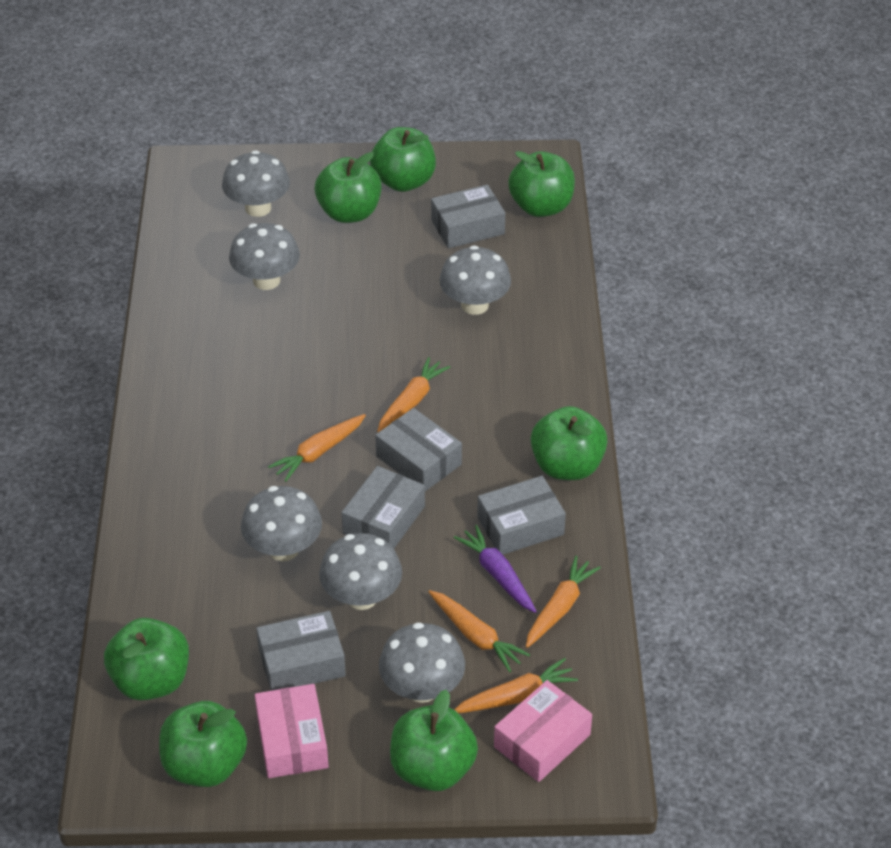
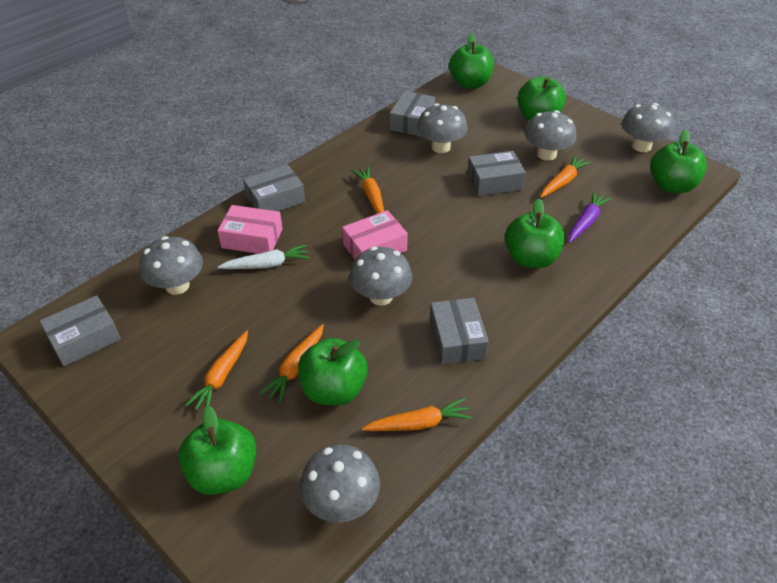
green apple: [104,618,189,700] [159,701,247,787] [315,152,382,223] [370,127,436,192] [390,690,478,791] [508,151,575,217] [531,406,608,480] = 7 -> [178,405,256,495] [298,338,368,405] [449,33,494,89] [505,199,565,268] [517,76,566,121] [650,130,707,194] = 6
white carrot: none = 0 -> [218,244,310,269] = 1

